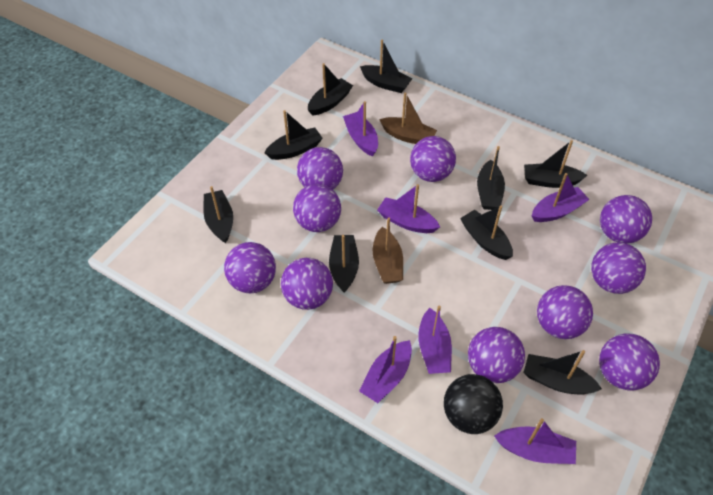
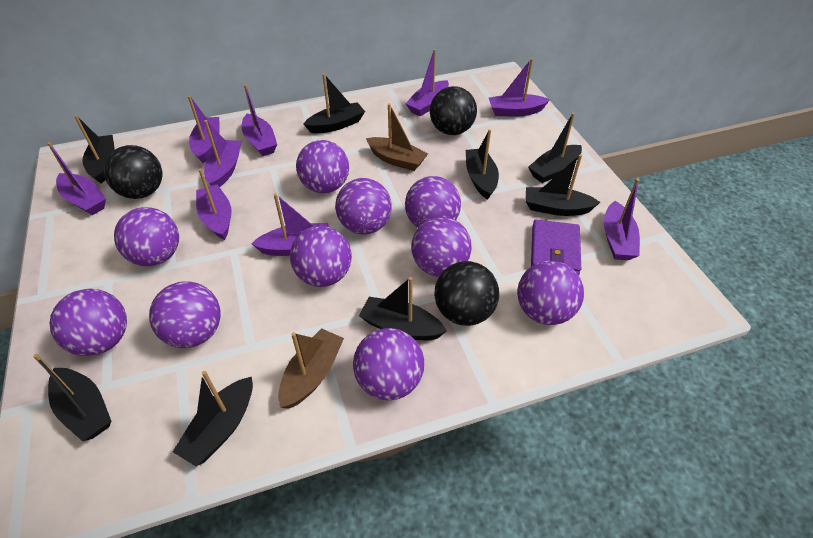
black ball: [444,374,503,434] = 1 -> [103,145,162,199] [430,86,477,135] [434,261,499,326] = 3
black boat: [203,186,233,243] [264,110,323,160] [308,63,353,116] [329,235,359,293] [360,40,412,93] [460,206,513,260] [477,146,505,210] [523,350,602,395] [524,140,587,188] = 9 -> [33,354,111,441] [74,115,115,184] [173,371,253,466] [304,73,365,133] [359,277,447,340] [466,129,499,200] [525,154,600,216] [528,113,582,183] = 8
purple boat: [343,101,378,156] [359,336,412,403] [377,184,440,233] [418,306,452,374] [494,418,576,464] [532,173,590,222] = 6 -> [47,142,106,215] [188,95,220,163] [196,169,232,240] [204,120,241,187] [242,84,277,156] [251,193,329,256] [405,49,449,116] [489,58,550,116] [604,179,640,260] = 9
purple wallet: none = 0 -> [531,220,581,275] = 1

